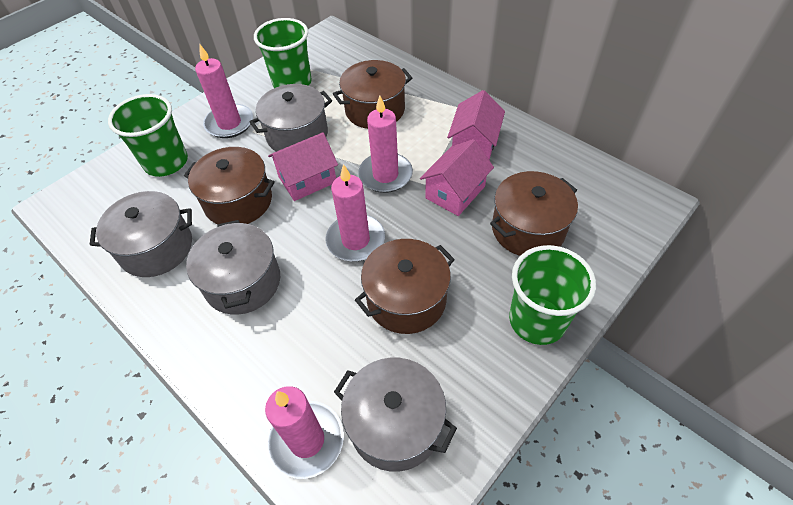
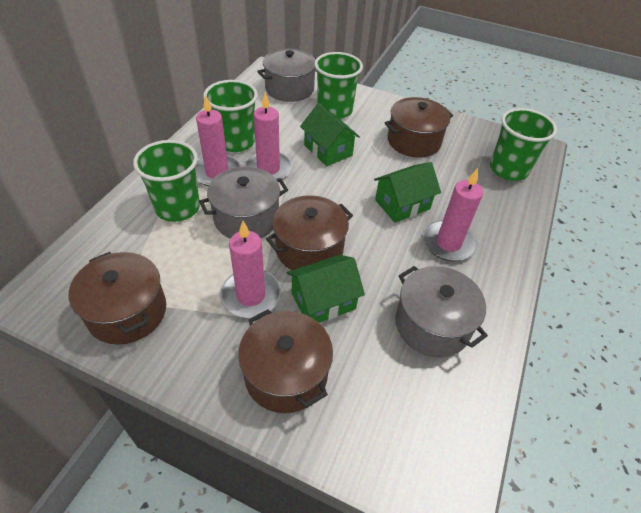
green cup: [108,94,188,177] [254,18,312,88] [509,245,596,345] = 3 -> [133,140,200,222] [203,80,258,152] [314,52,363,119] [490,108,557,181] = 4
green house: none = 0 -> [287,255,365,323] [300,104,360,166] [374,162,441,223] = 3
grey pot: [90,191,192,277] [186,220,280,315] [250,84,332,152] [334,358,457,472] = 4 -> [199,167,288,239] [257,48,317,102] [395,266,488,357] = 3
pink house: [268,132,338,201] [420,139,494,216] [447,90,505,160] = 3 -> none = 0

